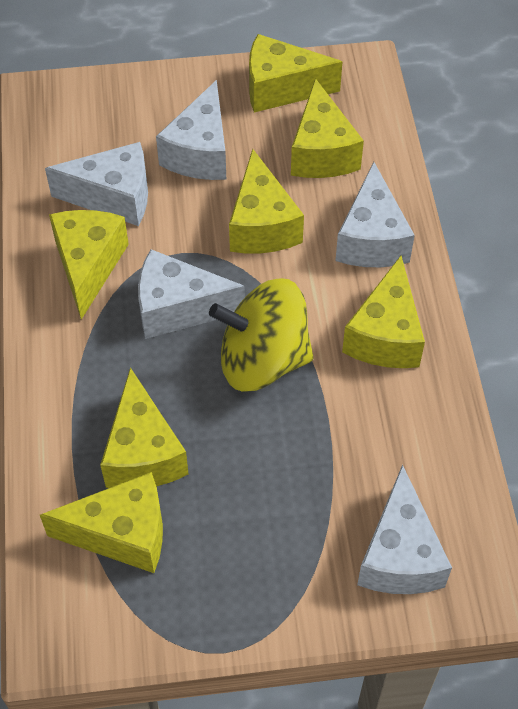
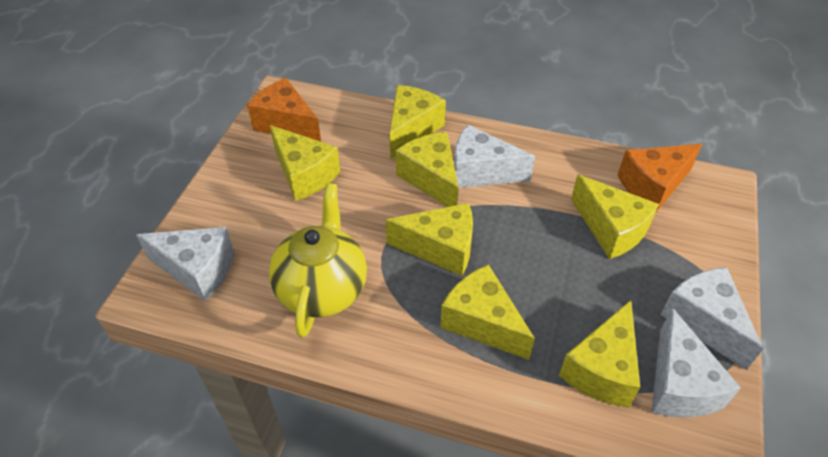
orange cheese: none = 0 -> [247,78,321,142] [618,144,702,213] = 2
white cheese: [45,142,148,226] [138,249,245,339] [156,80,226,180] [335,162,415,267] [357,464,452,594] = 5 -> [136,227,234,301] [454,125,535,188] [651,308,741,418] [660,267,763,370] = 4
yellow spinning top: [209,278,313,392] = 1 -> none = 0
yellow teapot: none = 0 -> [269,183,367,338] = 1

